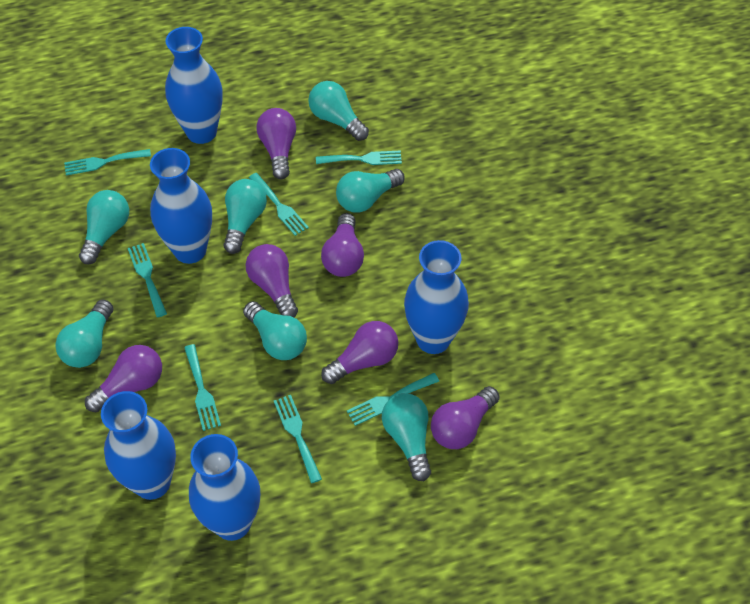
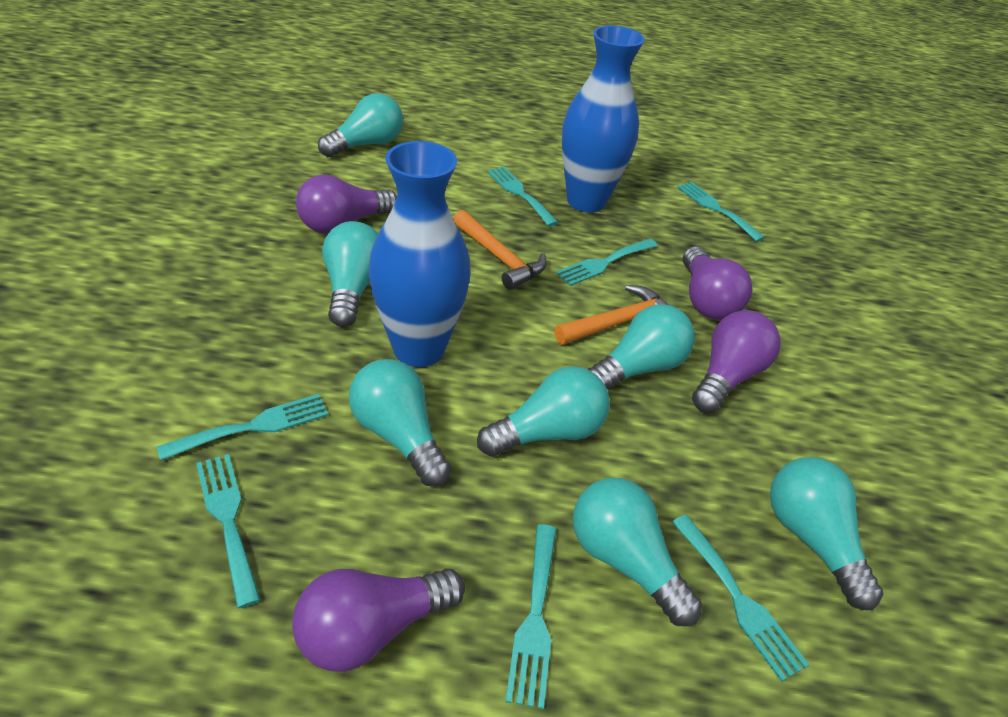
blue vase: [101,391,176,500] [150,148,212,264] [165,27,223,144] [189,434,260,541] [404,240,469,354] = 5 -> [369,141,471,367] [562,25,645,212] = 2
orange hammer: none = 0 -> [453,210,547,290] [554,285,669,345] = 2
purple light bulb: [85,345,162,412] [245,244,298,317] [256,108,296,179] [321,213,364,277] [321,321,398,384] [431,386,500,449] = 6 -> [292,568,465,672] [296,175,397,233] [683,246,752,320] [692,310,781,413] = 4

